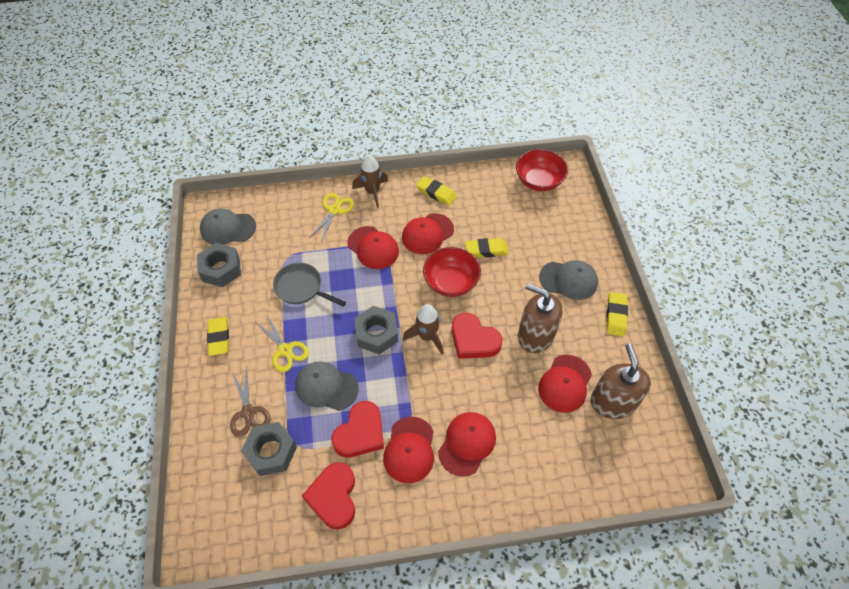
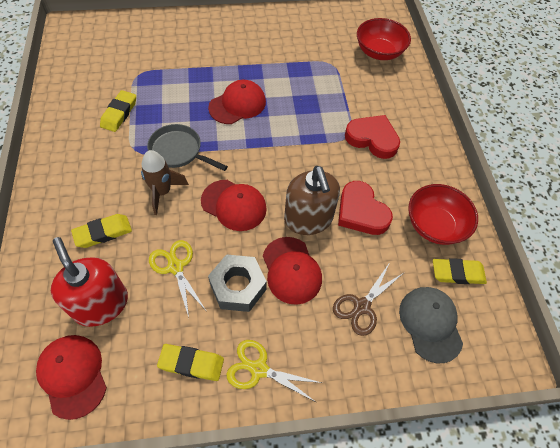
brown rocket: [352,155,388,208] [403,304,443,355] = 2 -> [141,150,189,215] = 1
brown soap dispenser: [518,283,563,353] [591,343,651,419] = 2 -> [284,166,340,235] = 1
grey cap: [200,208,256,245] [295,361,359,411] [539,260,598,300] = 3 -> [399,287,463,363] = 1
grey nut: [197,243,241,287] [241,422,297,476] [354,306,398,355] = 3 -> [208,254,267,312] = 1
red cap: [347,226,399,269] [383,417,434,483] [402,213,454,254] [438,412,496,477] [538,355,592,413] = 5 -> [36,335,107,420] [201,180,267,231] [208,80,266,124] [263,237,322,305] = 4
red heart: [302,462,355,530] [331,401,384,458] [452,313,502,359] = 3 -> [338,181,393,235] [345,115,400,159] = 2
red soap dispenser: none = 0 -> [51,237,128,327] = 1

